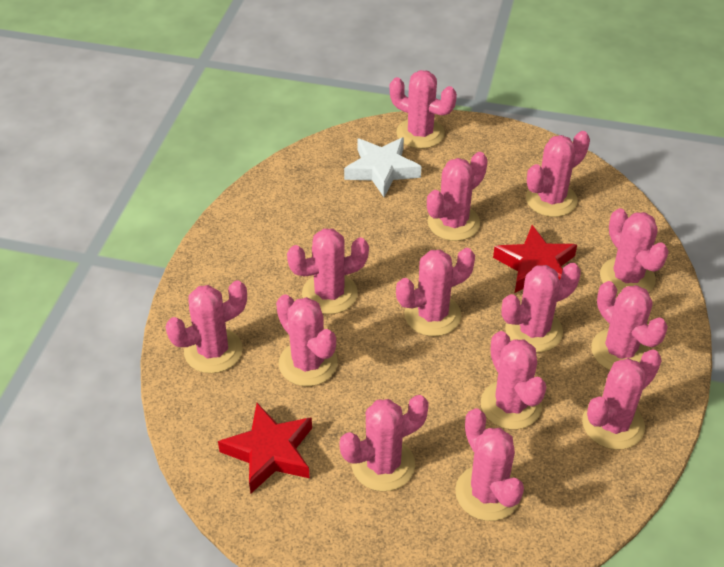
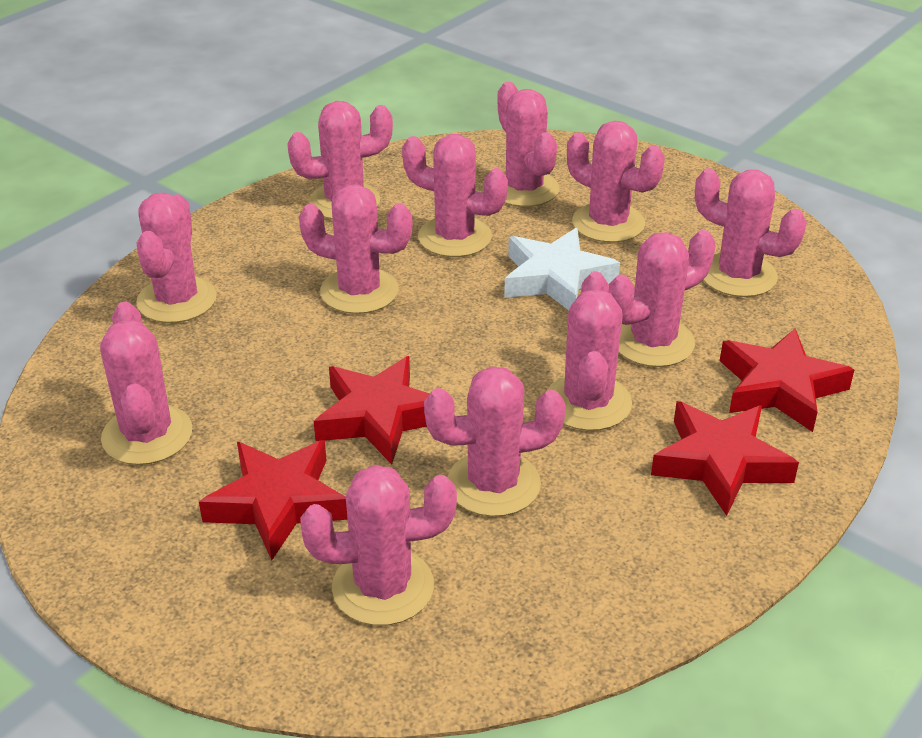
pink cactus: [166,280,247,373] [276,294,338,386] [287,228,369,314] [340,395,429,491] [390,70,457,149] [396,248,475,336] [427,152,488,241] [455,408,524,521] [481,331,546,429] [501,263,581,352] [526,131,590,217] [582,349,662,450] [591,281,668,370] [600,208,669,295] = 14 -> [100,302,192,465] [136,193,217,323] [287,101,393,219] [299,184,412,314] [300,465,457,626] [402,134,508,257] [424,366,566,517] [498,82,559,207] [546,272,632,431] [567,121,665,243] [609,230,715,367] [695,168,807,297] = 12
red star: [218,403,312,493] [493,225,577,293] = 2 -> [199,440,348,561] [314,356,430,465] [651,401,799,516] [720,328,854,432] = 4

